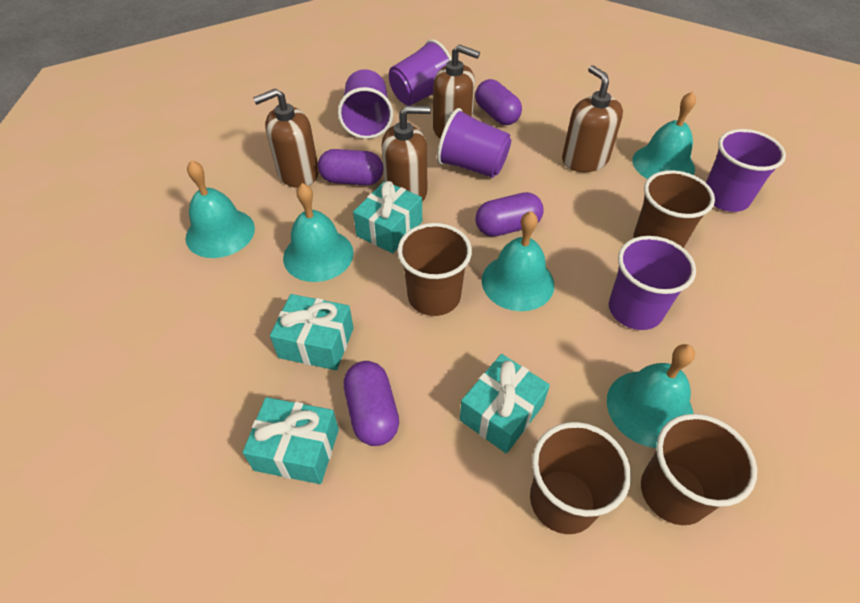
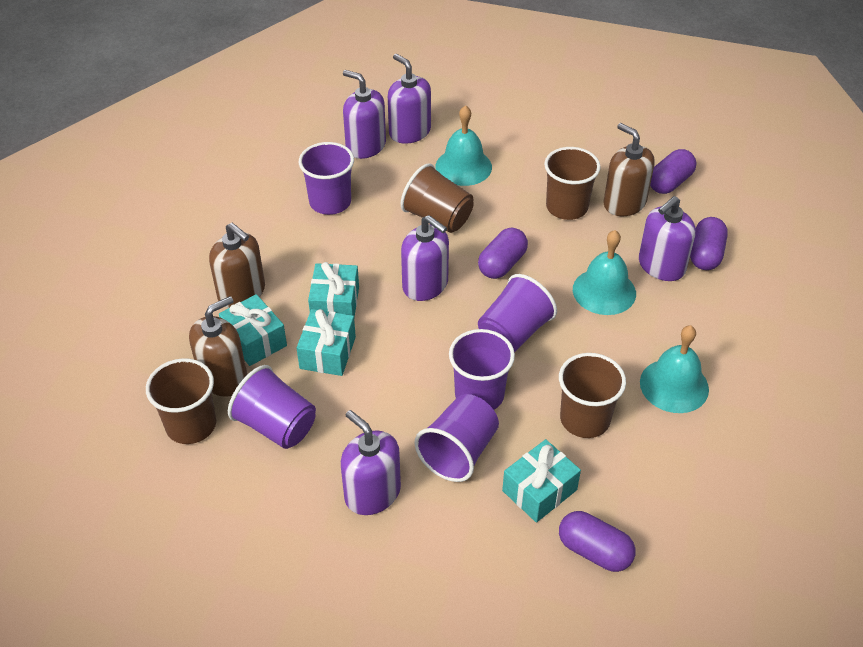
brown soap dispenser: [253,88,319,188] [382,106,431,202] [433,44,480,139] [562,65,623,172] = 4 -> [189,296,247,397] [209,223,265,308] [603,123,655,216] = 3
purple soap dispenser: none = 0 -> [341,410,401,515] [343,70,386,159] [388,54,431,144] [401,215,449,301] [639,196,696,281] = 5
turquoise bell: [186,160,255,258] [283,183,354,282] [482,211,554,311] [607,344,695,448] [632,91,696,179] = 5 -> [436,105,492,186] [573,230,636,315] [640,325,709,413] = 3

